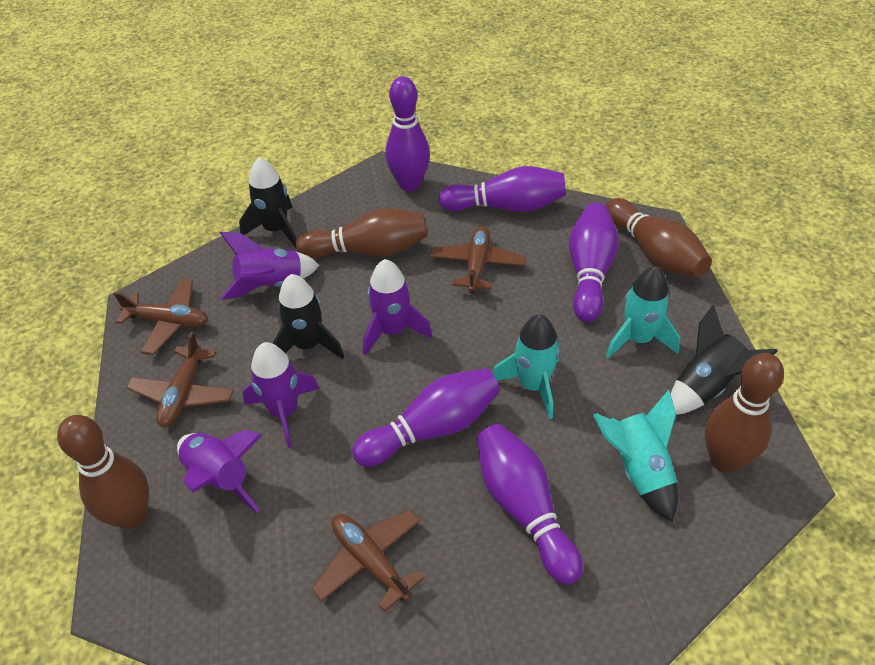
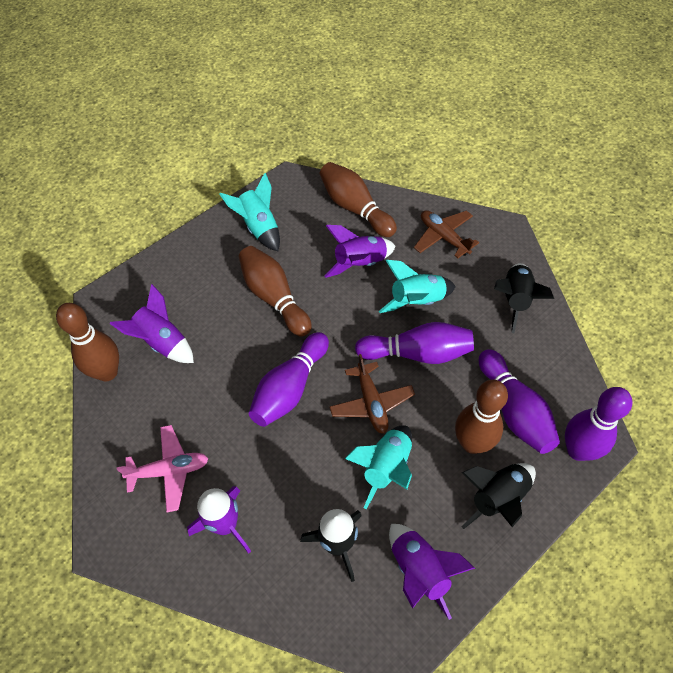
brown plane: [113,279,208,355] [127,331,234,427] [312,510,425,612] [430,226,526,293] = 4 -> [330,354,415,434] [414,210,479,258] = 2
pink plane: none = 0 -> [116,425,208,513] = 1
purple bowling pin: [352,368,500,466] [385,76,430,191] [438,166,566,212] [477,424,583,585] [569,203,619,322] = 5 -> [249,332,329,427] [355,322,474,364] [479,349,560,454] [565,387,632,461] = 4

